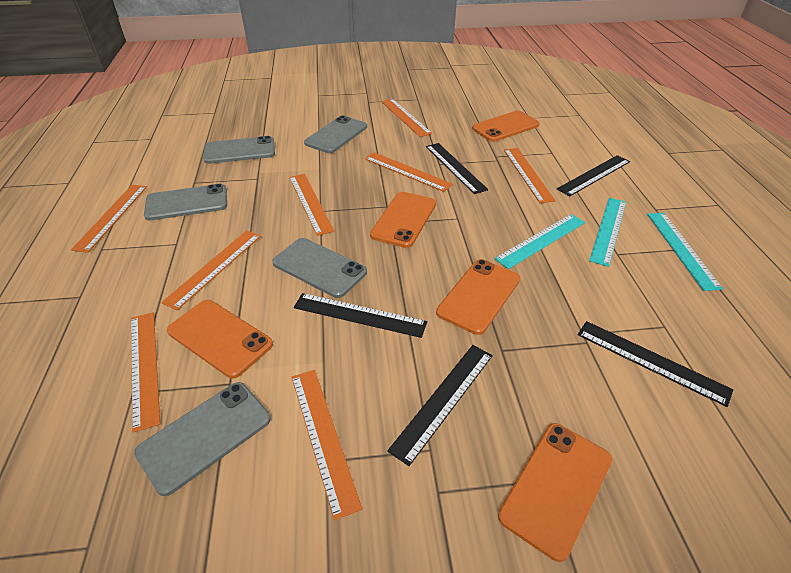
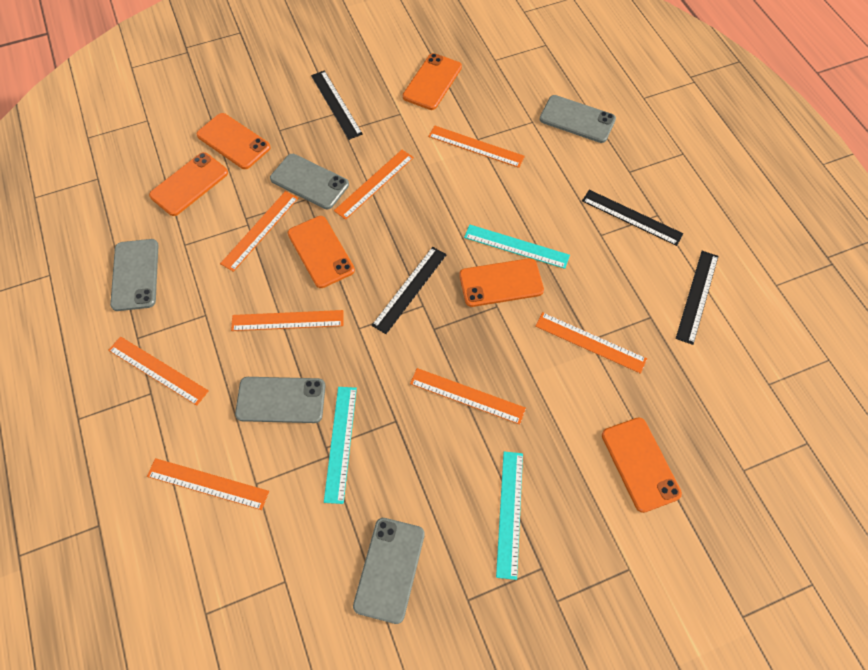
black ruler: [294,293,427,338] [387,345,493,466] [426,143,488,194] [557,155,630,196] [578,321,733,407] = 5 -> [311,70,363,140] [372,247,447,334] [582,190,683,246] [676,251,719,345] = 4
orange phone: [167,300,273,379] [370,192,436,248] [436,259,520,335] [472,111,540,142] [498,423,612,562] = 5 -> [149,152,228,216] [197,113,271,169] [288,216,355,288] [403,53,462,110] [459,258,544,307] [602,417,682,513] = 6

